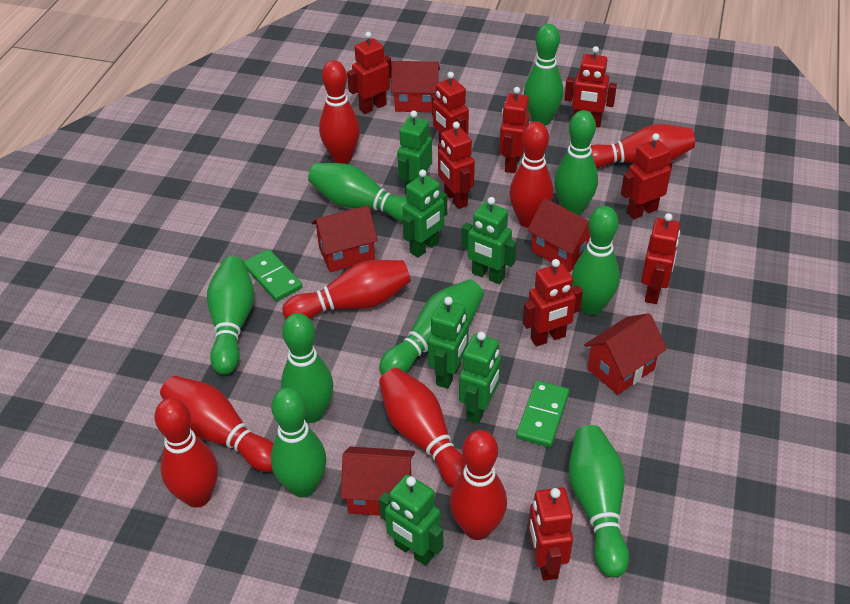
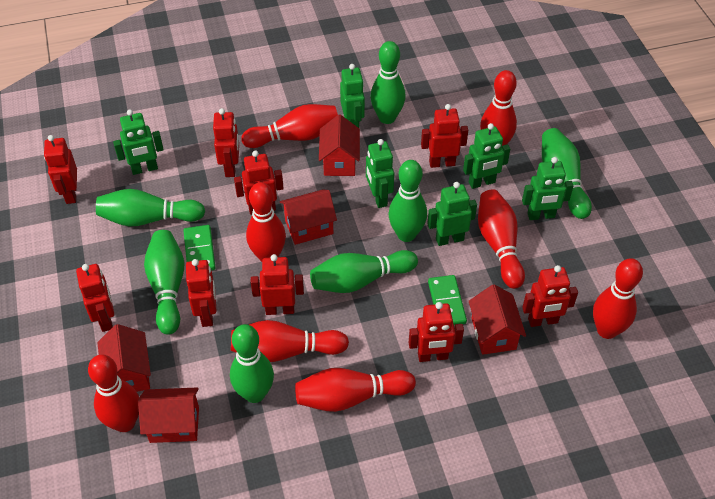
green bowling pin: [207,256,254,375] [271,387,326,497] [281,313,333,423] [308,163,408,222] [379,279,484,375] [524,24,563,126] [554,110,598,215] [569,425,629,577] [572,206,620,315] = 9 -> [96,189,205,226] [144,230,184,335] [230,324,274,403] [310,250,418,293] [371,41,406,124] [389,160,427,242] [542,128,592,219] = 7

